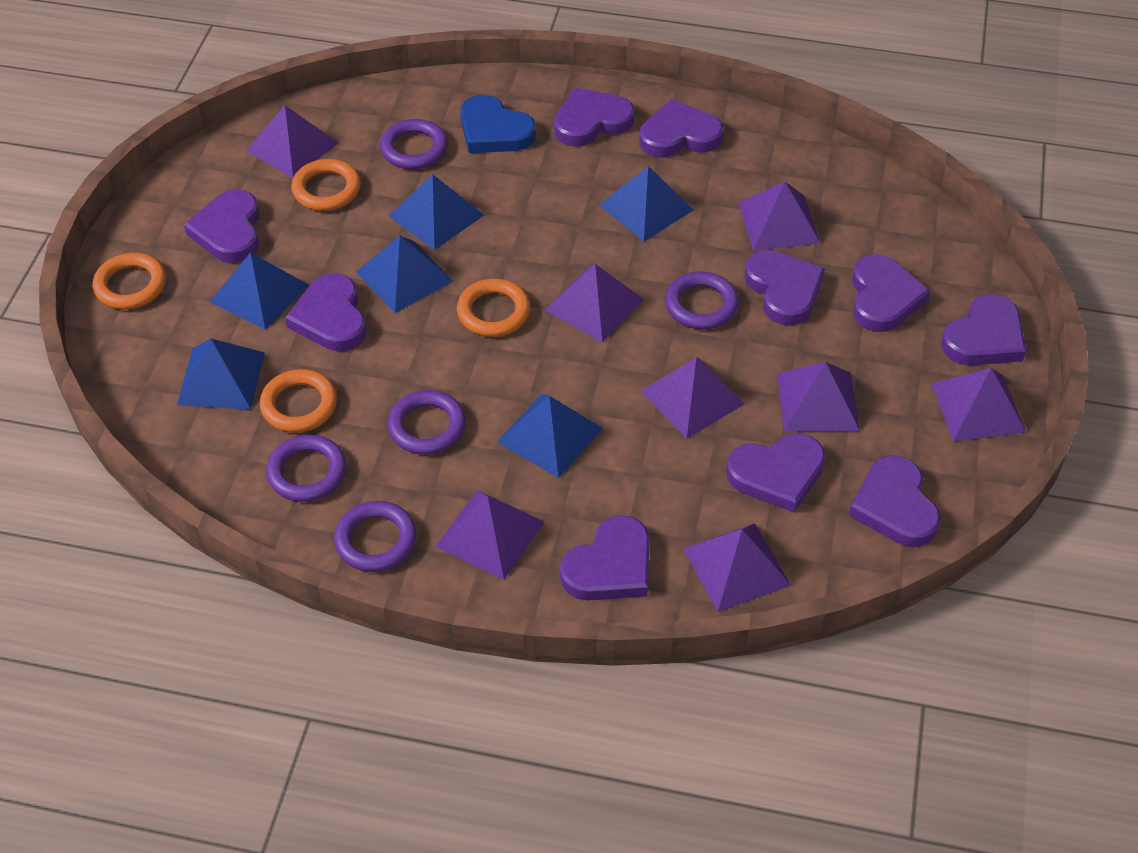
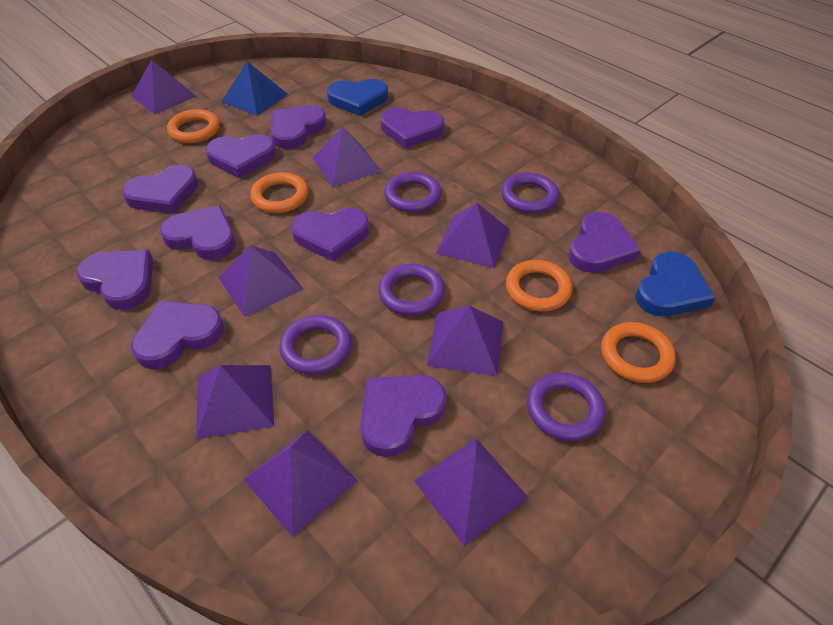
blue heart: [460,95,536,153] = 1 -> [327,79,388,116] [635,252,715,316] = 2
blue pyramid: [177,338,265,409] [209,252,309,330] [356,236,453,313] [389,174,484,250] [497,394,603,478] [599,166,694,241] = 6 -> [222,62,288,116] = 1

